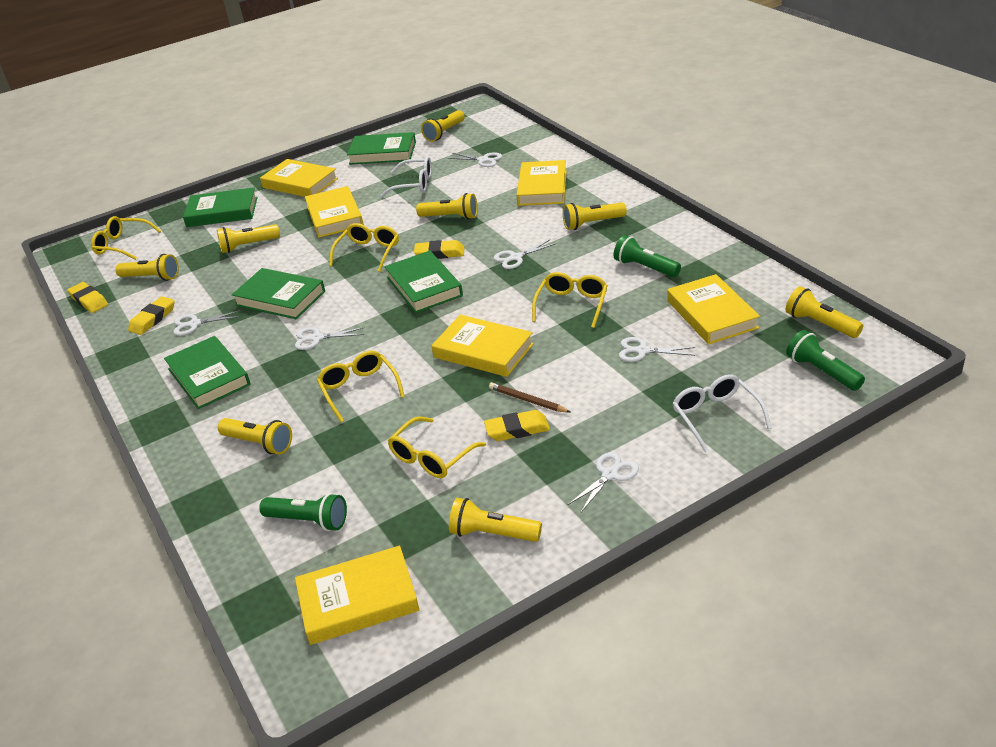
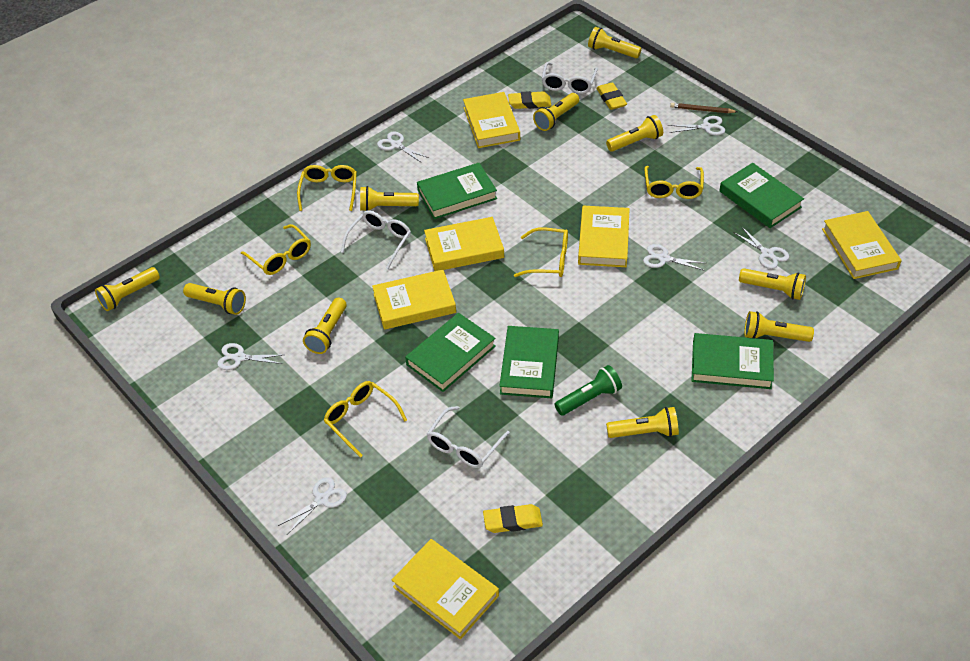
green flashlight: [259,493,347,531] [614,235,681,277] [786,330,865,391] = 3 -> [555,365,622,416] = 1
white glasses: [381,156,432,197] [672,374,772,453] = 2 -> [341,211,411,270] [427,406,510,468] [542,62,598,94] = 3
yellow eraser: [67,282,108,313] [128,296,175,335] [414,240,465,259] [484,410,550,441] = 4 -> [483,504,543,533] [508,91,551,109] [596,82,627,110] = 3
yellow flashlight: [115,254,179,281] [217,224,280,253] [218,418,292,454] [416,193,478,220] [421,110,465,142] [449,498,542,542] [563,203,627,230] [786,286,863,338] = 8 -> [95,267,160,311] [183,283,246,315] [303,298,347,354] [360,186,419,211] [533,93,579,131] [588,27,642,58] [606,115,663,152] [606,407,679,438] [739,268,806,300] [744,311,814,342] = 10

